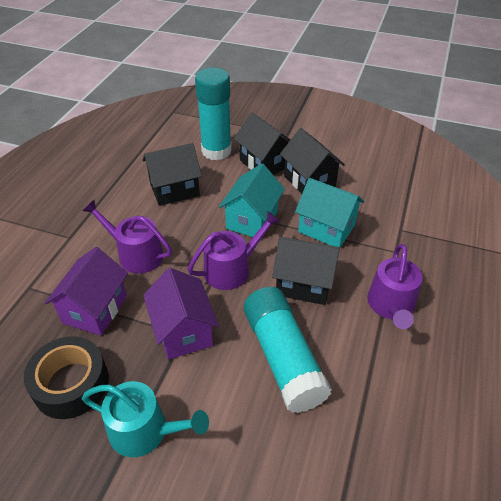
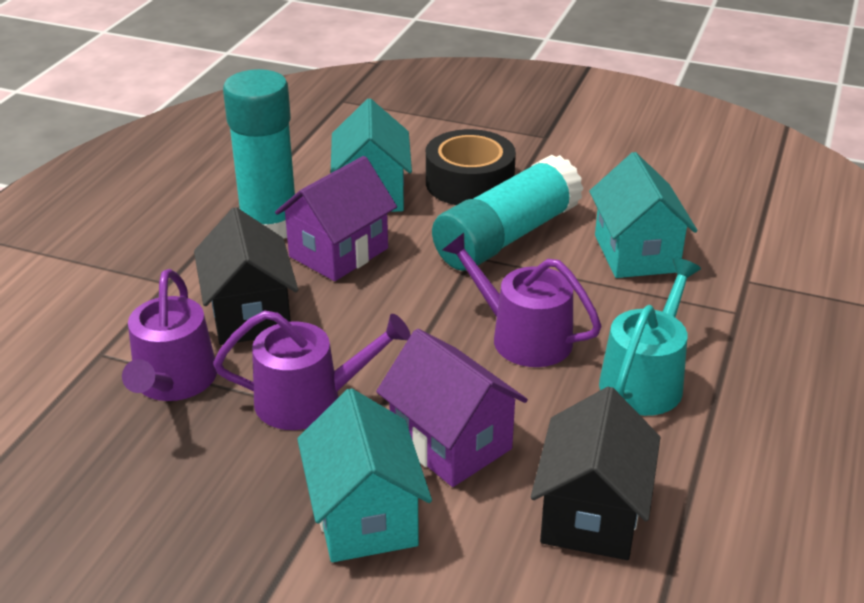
black house: [142,143,202,206] [234,112,291,175] [272,237,340,305] [280,128,345,193] = 4 -> [194,207,298,345] [531,387,661,560] = 2
turquoise house: [219,163,285,237] [295,178,365,247] = 2 -> [297,388,432,562] [331,99,412,212] [589,152,698,278] = 3

